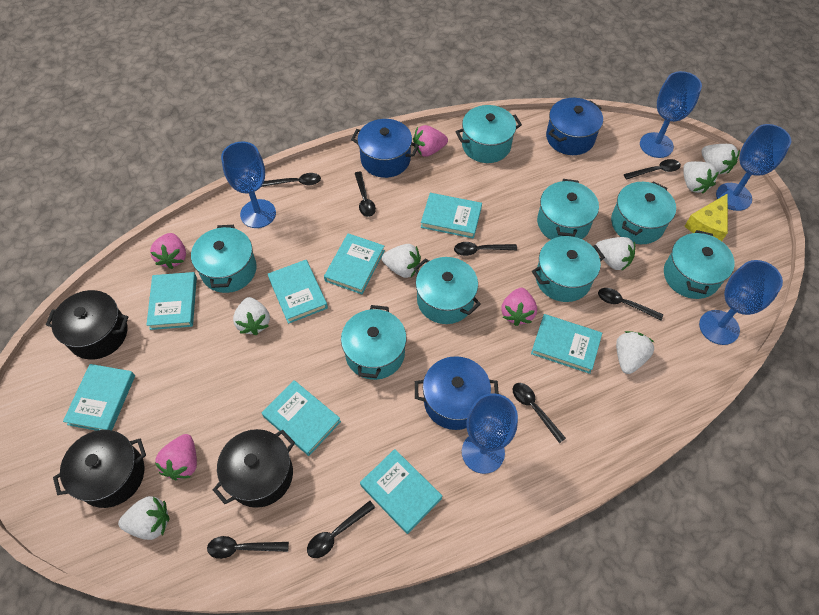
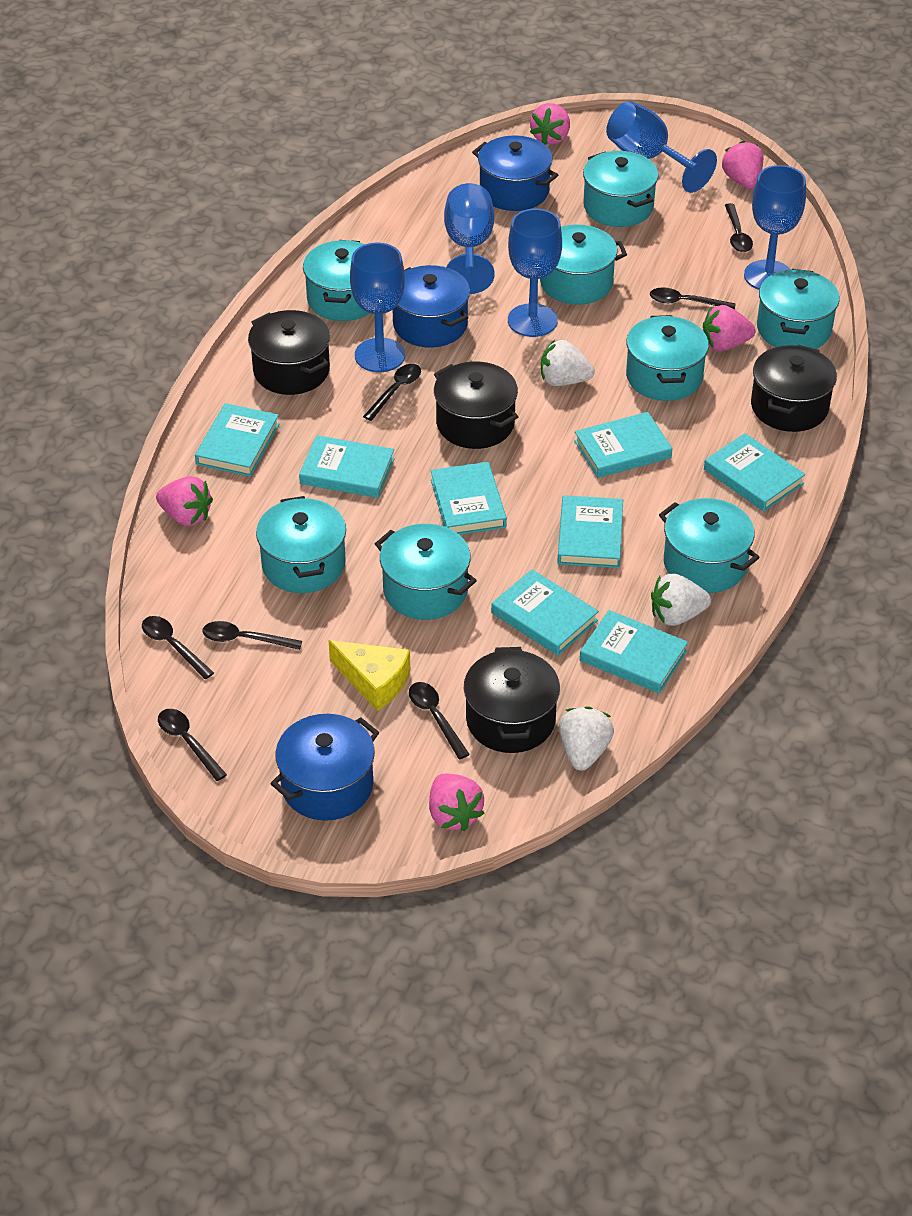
black pot: [46,290,128,359] [53,430,146,508] [213,429,295,508] = 3 -> [248,310,330,395] [434,362,518,449] [464,647,560,753] [751,345,837,432] = 4
black spoon: [207,536,289,559] [261,173,321,187] [307,501,375,558] [355,172,376,217] [454,242,517,256] [513,383,566,443] [598,288,663,320] [624,159,681,180] = 8 -> [142,616,214,679] [158,709,227,781] [202,621,302,650] [363,364,421,421] [409,682,470,759] [650,287,736,310] [725,203,753,252] = 7
pink strawberry: [150,233,186,269] [155,434,197,480] [413,125,448,157] [501,288,537,326] = 4 -> [156,476,213,526] [429,774,484,831] [530,103,570,145] [703,305,756,351] [722,141,763,189] = 5
white strawberry: [118,496,169,540] [233,297,270,335] [382,244,421,278] [596,237,635,271] [616,331,654,374] [683,161,719,194] [701,144,740,174] = 7 -> [541,340,595,386] [559,706,614,771] [651,574,711,626] = 3

